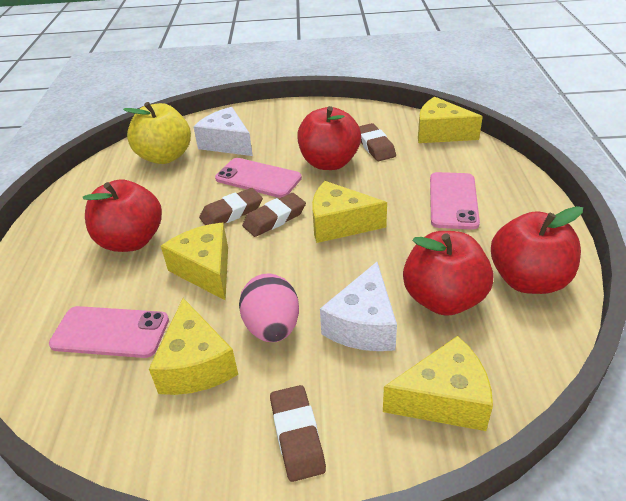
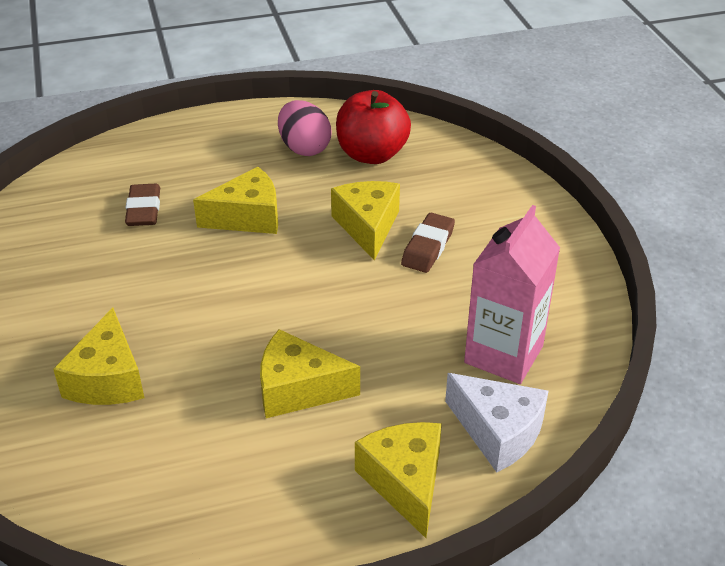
brown eraser: [199,188,263,225] [242,193,306,237] [270,385,326,482] [359,123,396,161] = 4 -> [125,184,160,226] [401,213,455,273] = 2
pink carton: none = 0 -> [464,205,560,384] = 1
pink phone: [49,306,169,358] [215,158,302,198] [430,172,480,230] = 3 -> none = 0
red apple: [83,179,162,252] [297,106,361,170] [403,231,493,316] [491,206,583,294] = 4 -> [336,90,411,164] = 1
white cheese: [193,107,253,156] [320,262,397,351] = 2 -> [445,373,549,472] = 1
yellow apple: [123,102,191,164] = 1 -> none = 0

